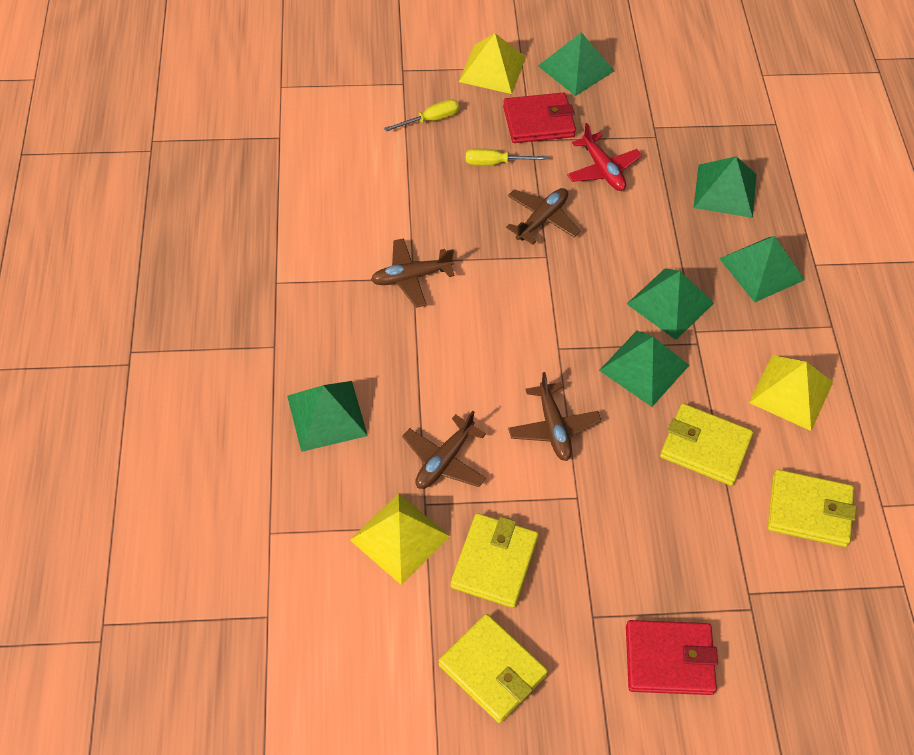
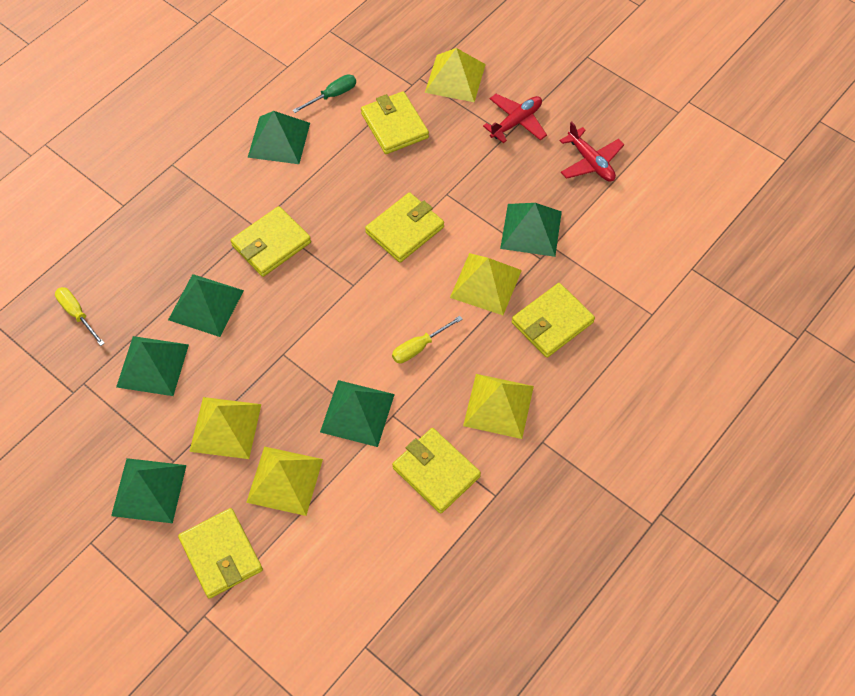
brown plane: [371,238,455,308] [402,411,486,489] [506,188,580,245] [508,372,601,461] = 4 -> none = 0
green screwdriver: none = 0 -> [293,74,356,113] = 1
red plane: [567,123,642,191] = 1 -> [483,94,547,143] [560,122,624,182] = 2
red wallet: [503,93,576,143] [626,620,718,695] = 2 -> none = 0
yellow pyramid: [350,493,450,585] [459,33,526,94] [749,355,833,431] = 3 -> [189,397,262,459] [246,446,323,516] [425,48,486,102] [450,253,522,315] [463,374,534,439] = 5
yellow wallet: [439,614,548,723] [451,513,539,608] [660,404,753,486] [768,469,856,547] = 4 -> [178,508,263,599] [231,206,311,277] [361,91,429,154] [365,192,444,263] [392,428,481,514] [512,283,595,358] = 6

